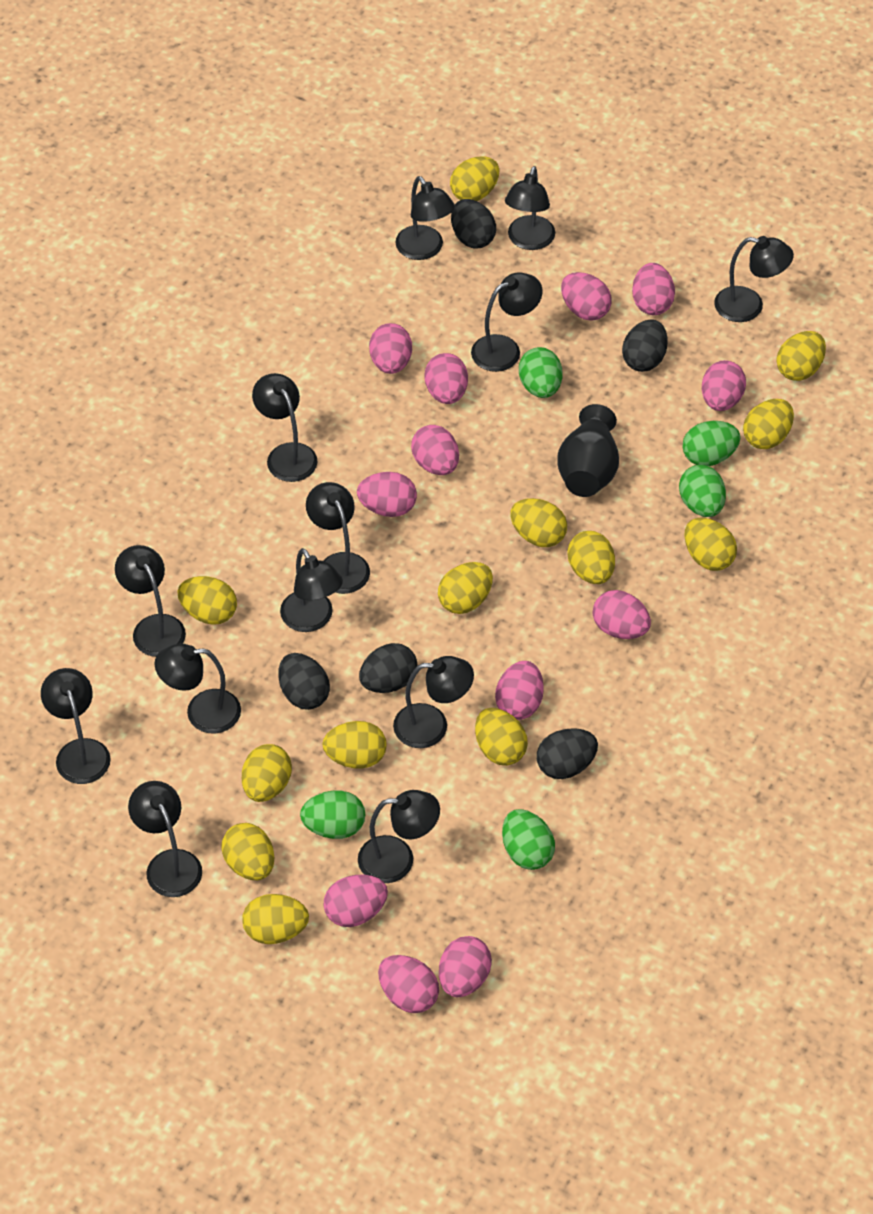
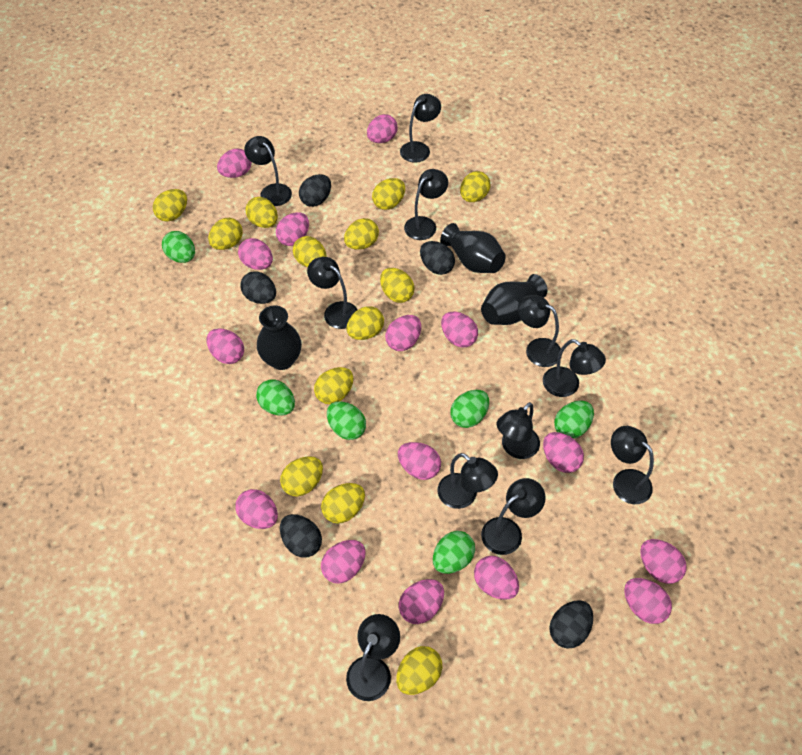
black lamp: [41,668,111,784] [115,545,186,657] [128,781,202,897] [155,644,241,734] [252,373,318,482] [280,548,343,632] [306,482,370,594] [358,790,440,883] [393,656,474,748] [395,176,455,260] [471,272,543,372] [505,166,555,250] [714,236,794,322] = 13 -> [244,136,292,206] [307,257,358,329] [346,614,400,701] [400,94,441,163] [404,169,448,240] [438,453,498,509] [481,478,546,555] [497,402,540,459] [518,295,562,367] [543,339,606,397] [611,426,654,504] = 11
black vase: [557,404,619,497] = 1 -> [257,305,302,370] [440,223,506,273] [481,274,548,325] = 3
green egg: [300,791,365,839] [502,809,555,870] [519,347,562,398] [679,465,726,517] [682,421,741,466] = 5 -> [162,231,195,263] [256,379,295,416] [327,401,366,440] [433,531,475,574] [450,390,489,428] [554,401,594,439] = 6
pink egg: [323,875,388,927] [357,472,417,517] [369,323,412,374] [378,955,439,1013] [411,425,459,475] [424,353,468,404] [439,936,492,997] [495,661,544,720] [561,272,612,321] [593,590,651,639] [632,263,675,315] [702,360,746,411] = 12 -> [207,328,244,364] [217,148,252,178] [235,489,278,529] [238,238,273,270] [276,212,309,246] [321,540,366,584] [367,114,398,143] [385,315,421,351] [398,442,441,480] [399,579,444,624] [441,312,478,348] [474,556,519,600] [543,432,584,473] [624,578,672,624] [640,539,687,584] = 15

